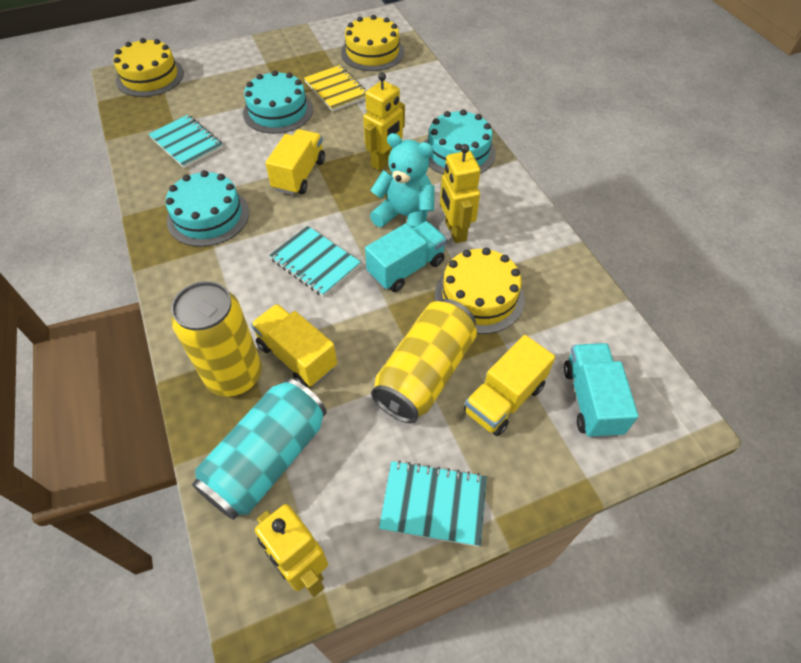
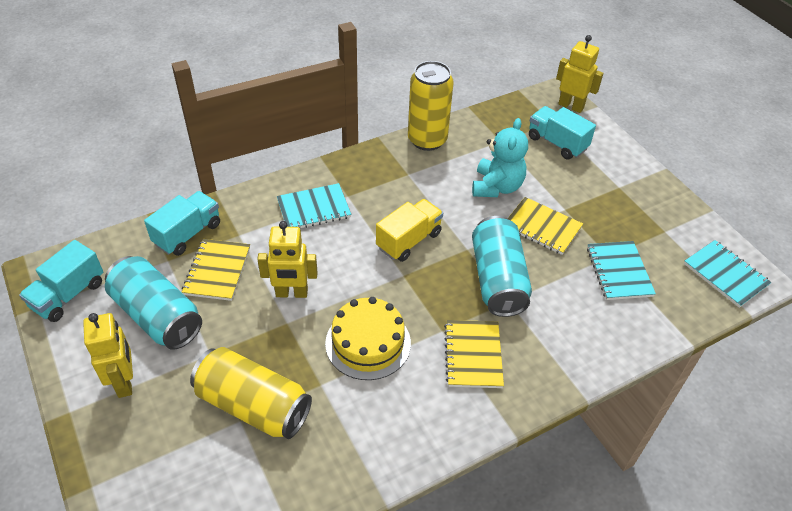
turquoise cake: [165,170,249,247] [243,70,313,134] [425,109,496,174] = 3 -> none = 0
turquoise can: [192,378,327,520] = 1 -> [105,256,202,350] [472,216,532,317] = 2
turquoise truck: [365,221,447,292] [564,343,638,438] = 2 -> [19,240,103,322] [144,191,220,256] [529,106,596,160] = 3
yellow cake: [113,38,184,97] [341,15,404,71] [435,248,525,334] = 3 -> [325,297,411,380] = 1
yellow notebook: [304,65,367,112] = 1 -> [182,239,250,301] [444,320,504,388] [508,197,583,255] = 3
yellow truck: [251,304,337,387] [265,129,325,195] [464,335,555,436] = 3 -> [376,199,443,262] = 1

